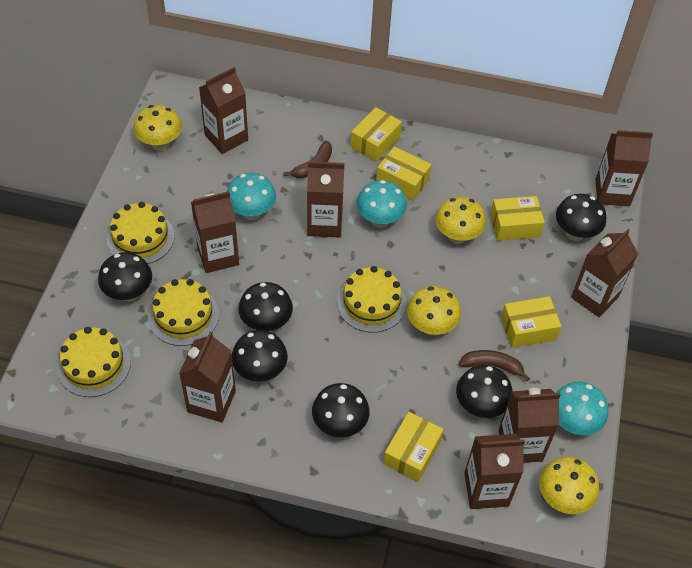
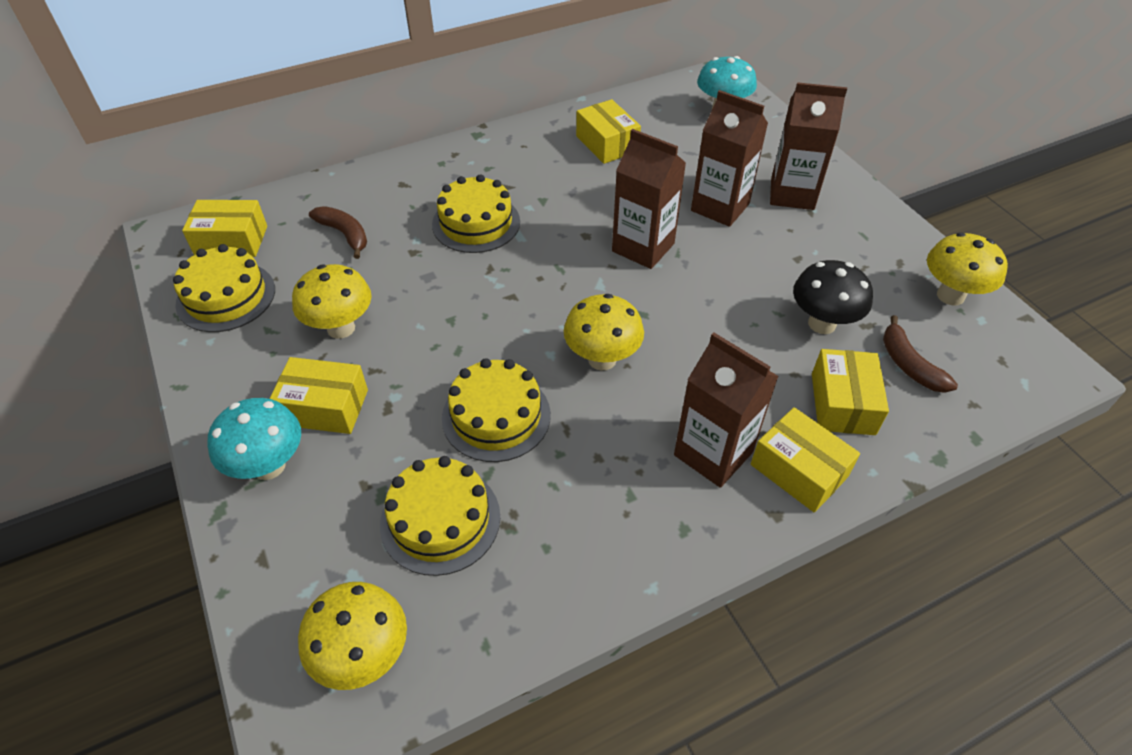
black mushroom: [98,252,152,302] [232,330,288,381] [238,282,293,331] [312,383,370,437] [456,365,512,418] [556,194,606,241] = 6 -> [793,260,873,334] = 1
brown carton: [179,332,236,422] [191,191,239,273] [199,67,248,154] [307,161,344,238] [464,434,525,509] [499,388,560,463] [571,229,638,317] [595,130,653,206] = 8 -> [612,129,686,269] [674,332,779,488] [691,90,768,227] [770,82,847,210] = 4
turquoise mushroom: [227,173,276,220] [357,180,407,228] [556,382,608,435] = 3 -> [207,398,301,480] [697,56,757,109] = 2

